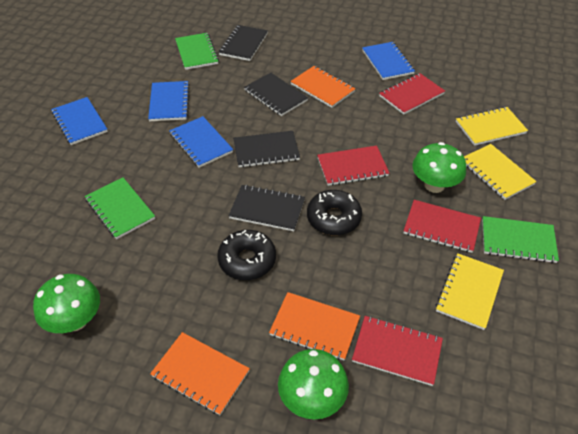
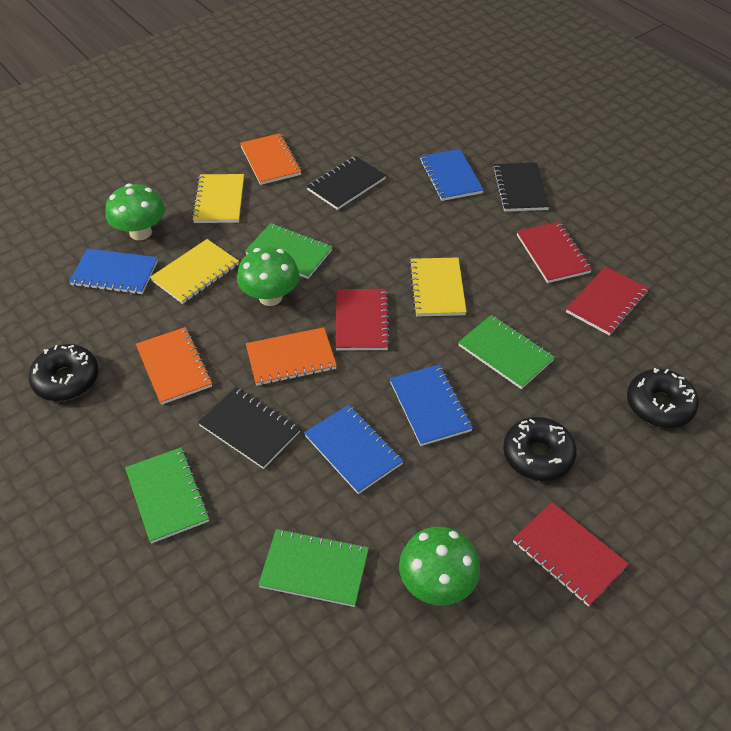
black donut: [217,230,276,280] [307,190,362,235] = 2 -> [28,344,99,401] [503,417,577,481] [627,368,699,428] = 3
black notebook: [219,25,268,61] [228,185,305,231] [233,131,300,168] [244,73,308,116] = 4 -> [198,387,301,469] [307,156,386,210] [493,162,549,212] = 3
green notebook: [85,177,155,239] [175,33,219,70] [482,216,559,263] = 3 -> [125,447,210,543] [245,223,333,279] [258,529,369,607] [458,315,555,389] = 4

